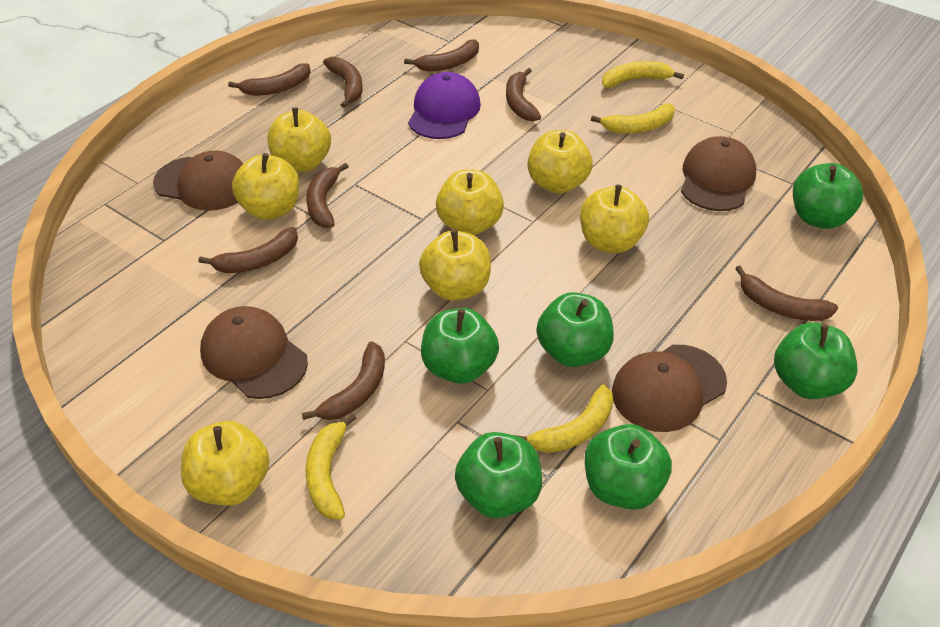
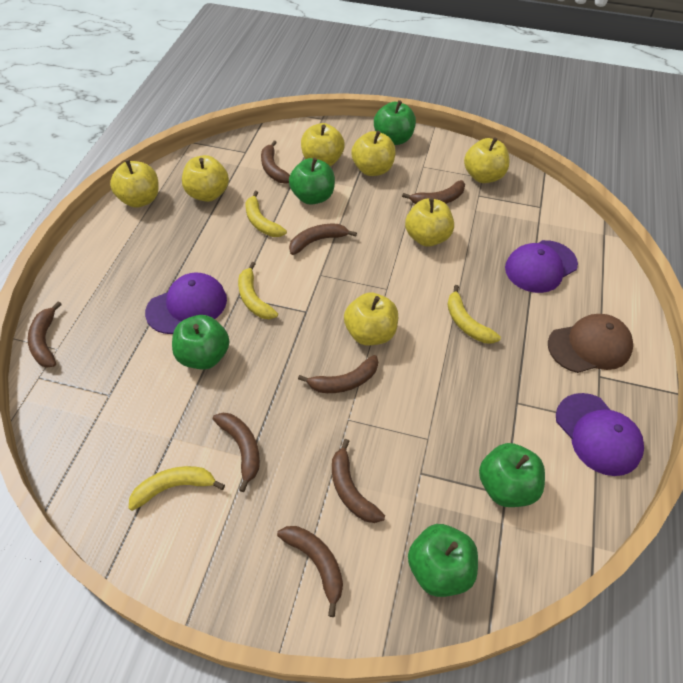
brown cap: [153,150,243,211] [200,306,308,399] [612,345,727,432] [681,136,756,211] = 4 -> [548,314,633,373] = 1
green apple: [421,308,499,384] [455,432,542,518] [536,292,614,367] [585,424,672,510] [774,322,858,399] [793,163,863,229] = 6 -> [172,315,230,370] [289,158,335,205] [374,100,416,145] [408,524,478,597] [479,443,545,507] = 5
purple cap: [408,72,481,139] = 1 -> [145,272,227,334] [505,240,578,293] [556,393,644,476] = 3

